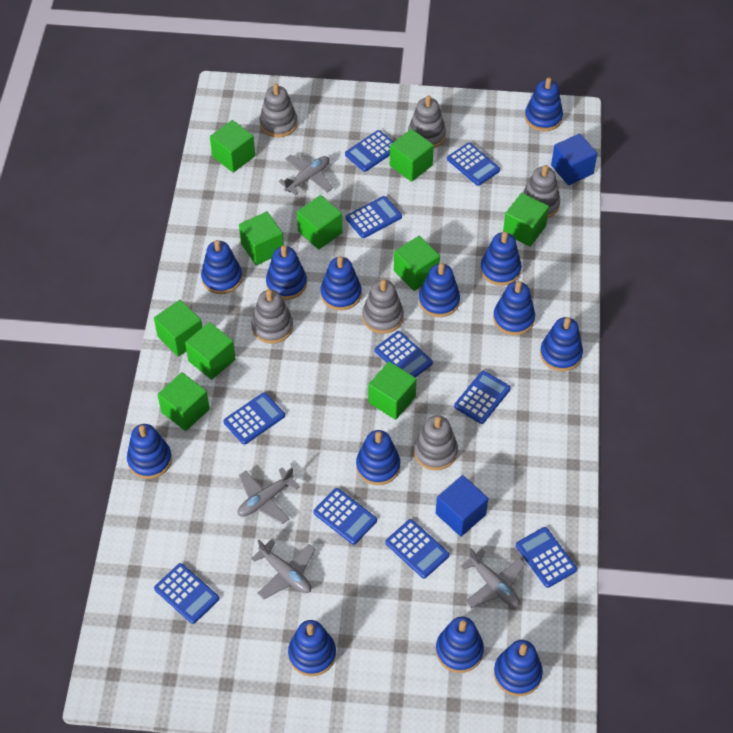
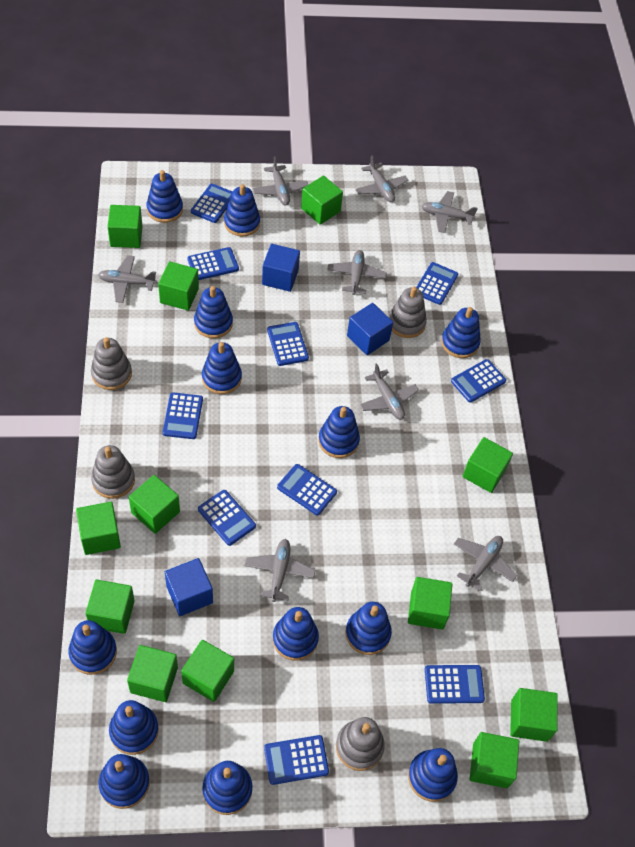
blue cube: [436,475,488,537] [551,133,598,185] = 2 -> [165,558,213,616] [262,244,300,292] [347,303,393,355] = 3
green cube: [154,300,202,357] [157,372,210,431] [185,322,236,380] [210,120,255,173] [239,211,284,265] [297,195,342,249] [368,362,417,420] [390,129,434,182] [394,236,440,291] [503,193,549,246] = 10 -> [76,502,121,555] [85,580,135,634] [107,205,143,248] [127,645,178,702] [129,475,180,534] [158,261,199,311] [181,640,234,702] [301,176,343,225] [408,577,452,630] [463,437,513,493] [470,732,519,788] [510,688,558,742] = 12
grey plane: [238,467,300,524] [251,539,315,599] [278,155,333,195] [461,548,525,608] = 4 -> [98,255,157,303] [245,539,315,602] [253,156,308,205] [327,250,387,295] [356,155,408,202] [359,363,419,420] [421,191,478,233] [454,536,517,592] = 8
grey stacking toy: [251,289,293,344] [260,84,298,138] [362,279,404,334] [408,95,446,148] [414,415,458,470] [523,165,560,218] = 6 -> [91,337,132,390] [91,445,135,499] [336,717,385,771] [389,287,427,338] = 4

